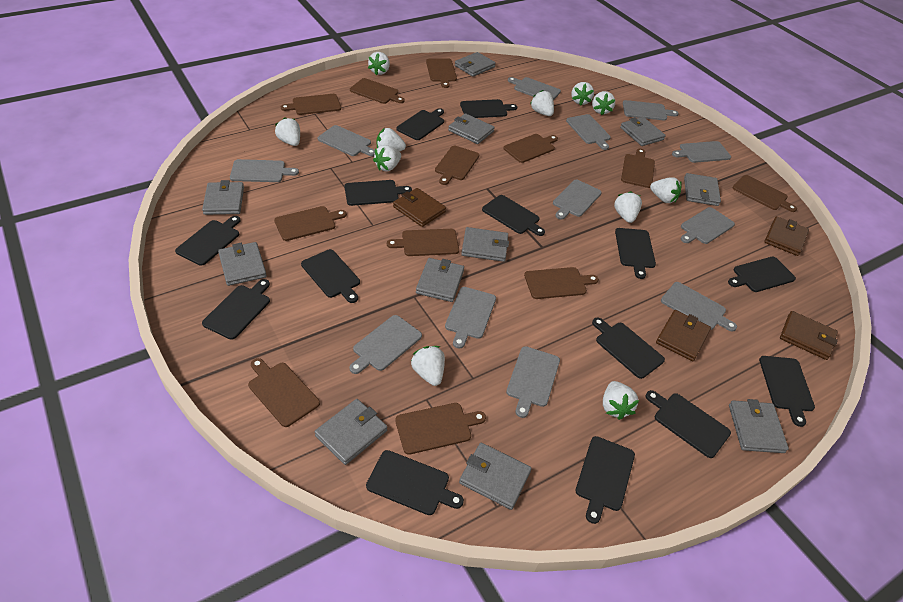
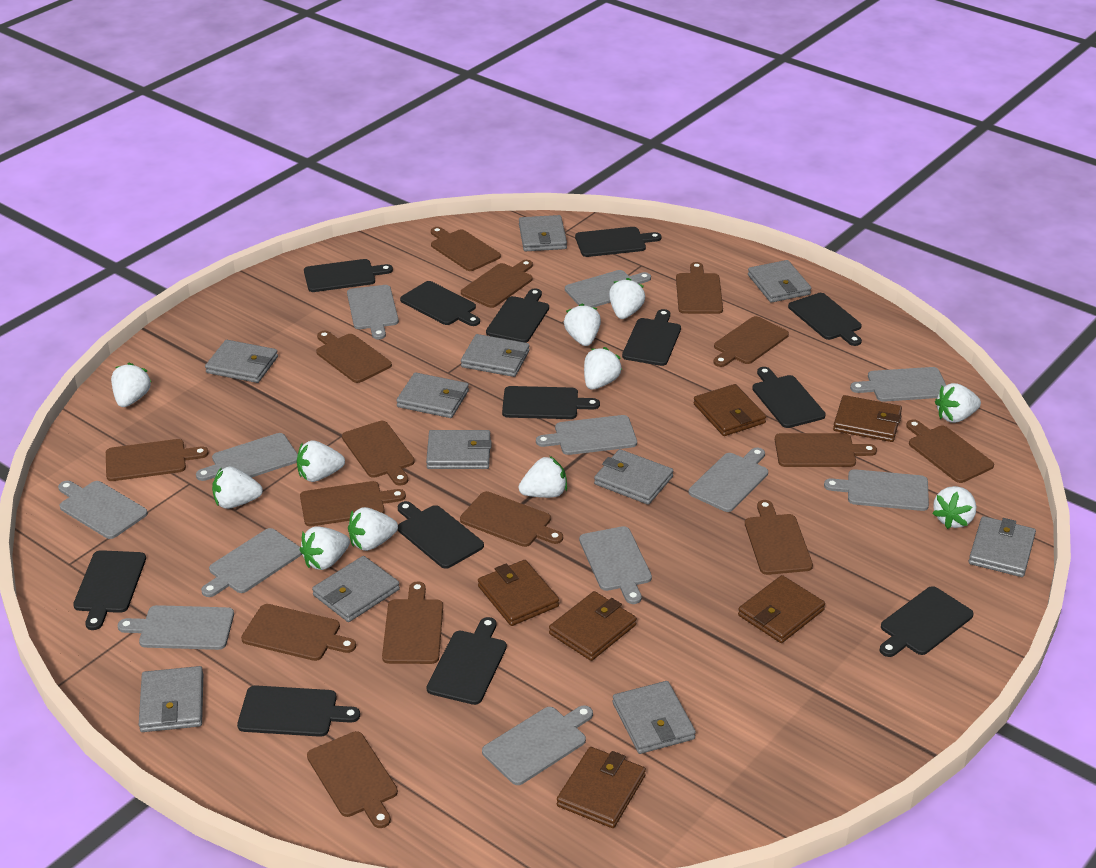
black cutting board: [175,216,241,266] [202,279,270,340] [301,249,360,303] [344,180,412,206] [366,450,464,515] [396,108,444,140] [460,99,517,118] [482,195,545,236] [576,436,635,524] [592,318,665,379] [615,228,656,279] [646,390,731,458] [728,257,796,292] [759,356,815,427] = 14 -> [73,550,146,630] [237,685,360,737] [304,259,393,292] [398,501,484,569] [400,281,480,326] [427,617,507,705] [486,288,549,343] [502,386,600,419] [575,227,662,257] [622,309,681,366] [752,367,826,428] [788,293,862,346] [879,586,974,657] = 13
brown cutting board: [248,358,320,427] [274,206,347,241] [281,94,341,115] [350,78,405,104] [387,229,459,256] [395,403,486,455] [426,58,457,88] [435,146,479,185] [503,134,558,163] [524,267,599,299] [621,149,655,188] [732,175,797,212] = 12 -> [106,439,209,481] [241,604,356,661] [300,481,406,526] [307,731,398,828] [316,331,392,383] [342,421,415,486] [382,581,443,664] [431,227,501,271] [460,491,563,547] [461,260,533,308] [676,262,723,314] [713,316,789,367] [745,500,813,575] [775,433,877,467] [906,419,994,483] = 15
brown wallet: [393,188,446,227] [656,310,711,361] [764,216,809,256] [780,311,838,360] = 4 -> [478,560,559,626] [549,591,637,661] [557,747,646,828] [694,384,766,436] [738,575,825,643] [833,395,902,442] = 6

